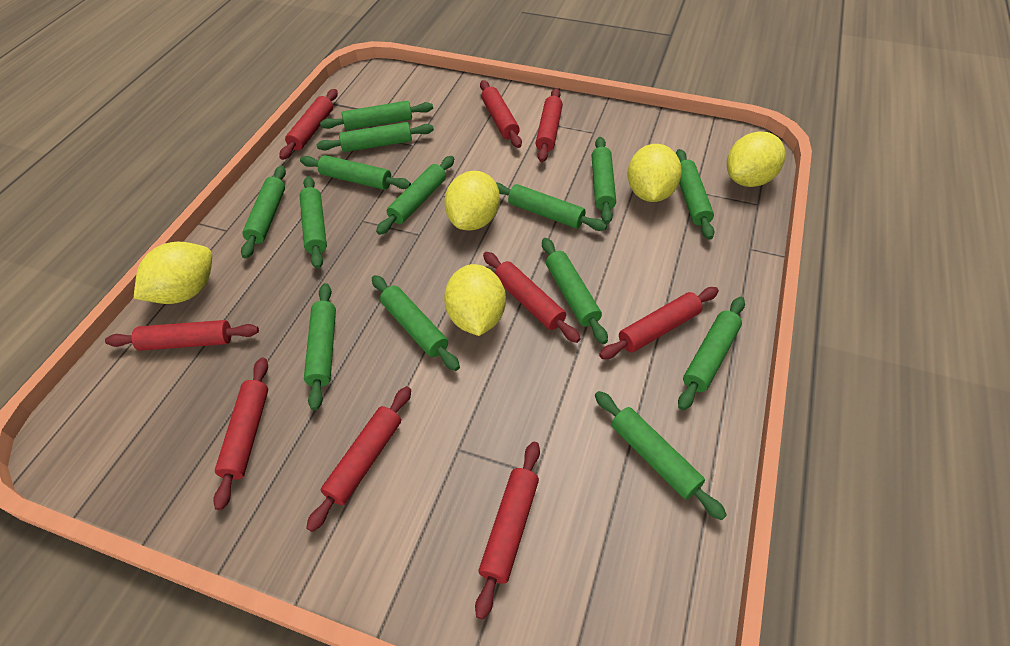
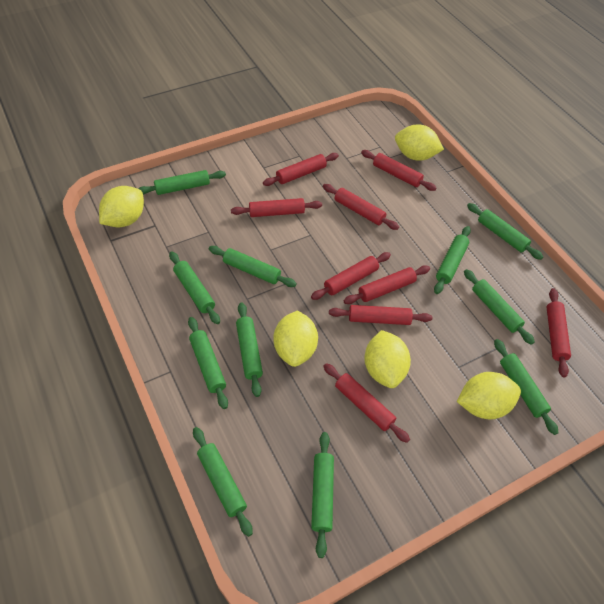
green rolling pin: [241,166,286,259] [299,176,327,269] [300,155,411,190] [304,283,336,411] [316,122,434,152] [320,101,433,130] [372,275,460,371] [376,156,454,235] [496,182,607,231] [542,238,608,344] [592,137,616,224] [595,391,727,520] [676,149,715,240] [678,297,745,410] = 14 -> [138,170,226,195] [169,251,220,324] [188,317,228,409] [193,427,253,537] [209,246,297,287] [236,302,263,397] [311,432,334,558] [434,226,471,294] [464,269,535,345] [467,203,543,260] [494,339,559,435] = 11

